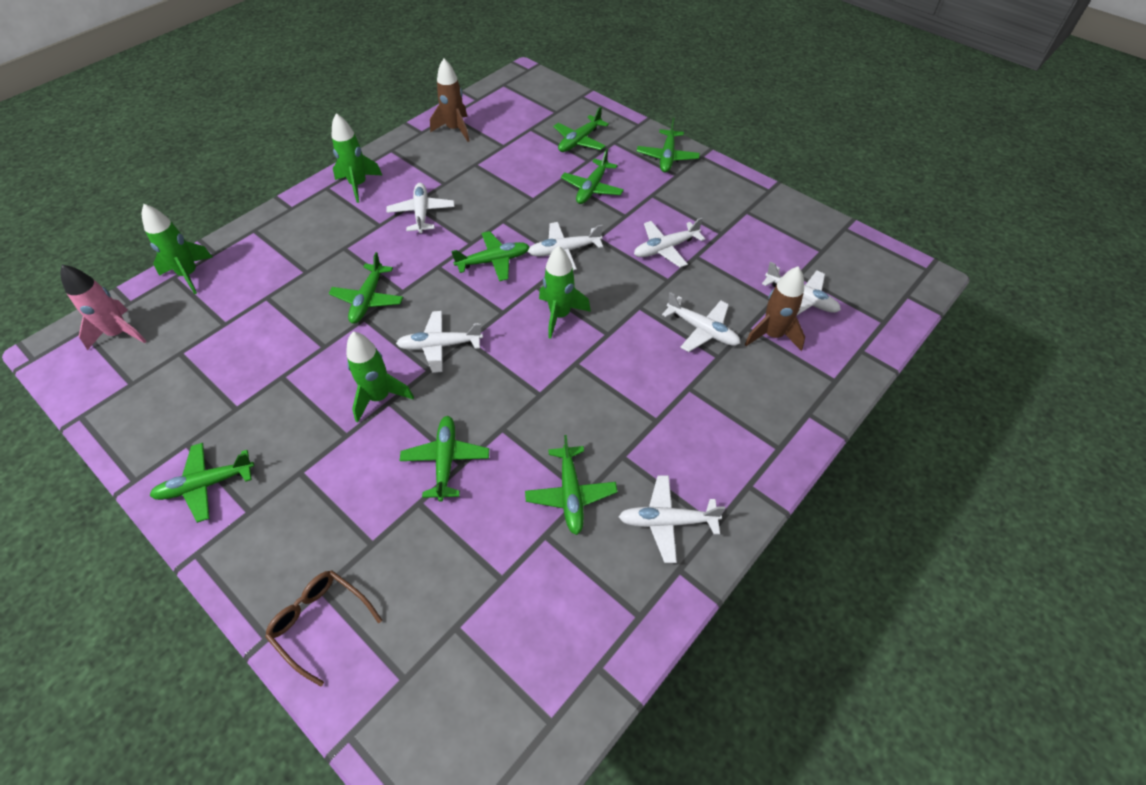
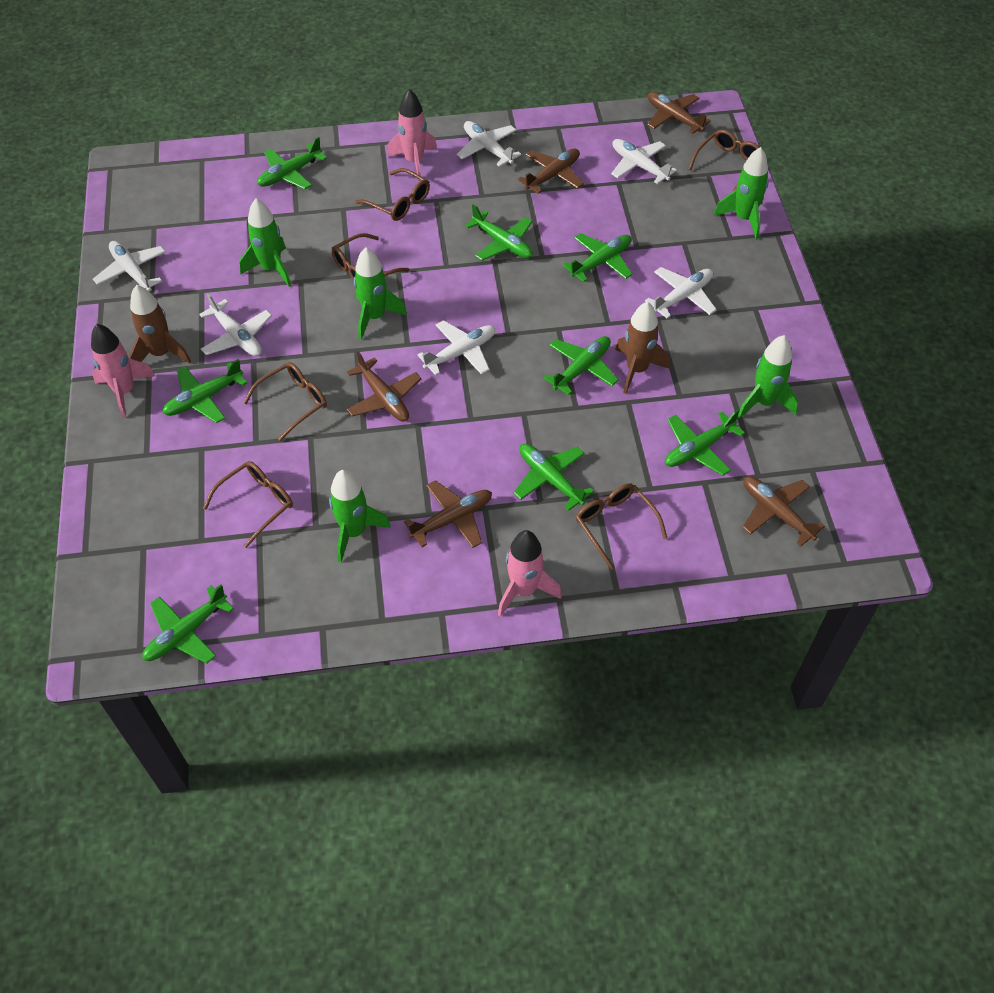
brown glasses: [265,570,382,687] = 1 -> [203,461,293,548] [243,362,327,441] [331,233,409,282] [355,168,430,221] [576,483,667,569] [688,129,760,191] = 6
brown plane: none = 0 -> [346,351,422,422] [404,480,492,548] [518,149,584,194] [648,92,711,134] [742,476,825,546] = 5
green rocket: [142,204,213,294] [332,113,382,203] [346,332,414,423] [539,245,591,339] = 4 -> [240,198,291,287] [329,470,391,562] [354,247,407,340] [714,147,769,240] [738,335,798,419] = 5
pink rocket: [60,265,147,350] = 1 -> [91,324,155,418] [387,89,437,181] [498,530,562,616] = 3
white plane: [386,183,455,233] [396,311,483,373] [528,222,603,270] [619,475,725,563] [634,218,705,268] [662,292,741,352] [762,262,841,315] = 7 -> [93,241,166,292] [199,293,272,356] [417,320,495,376] [457,121,521,167] [611,139,677,184] [645,267,717,318] = 6

